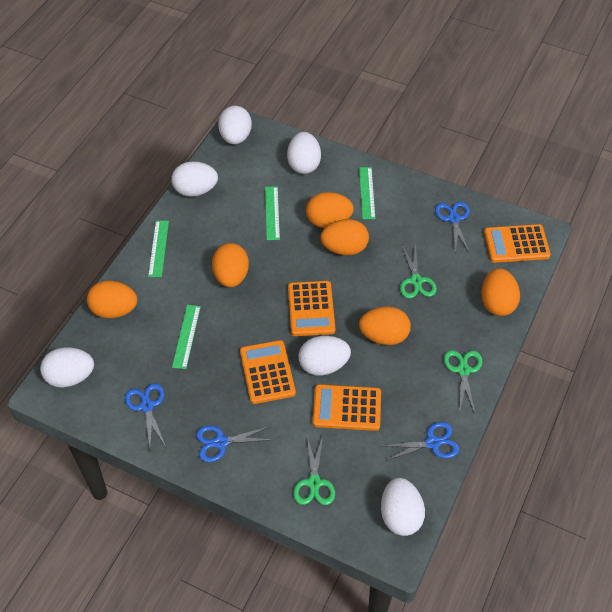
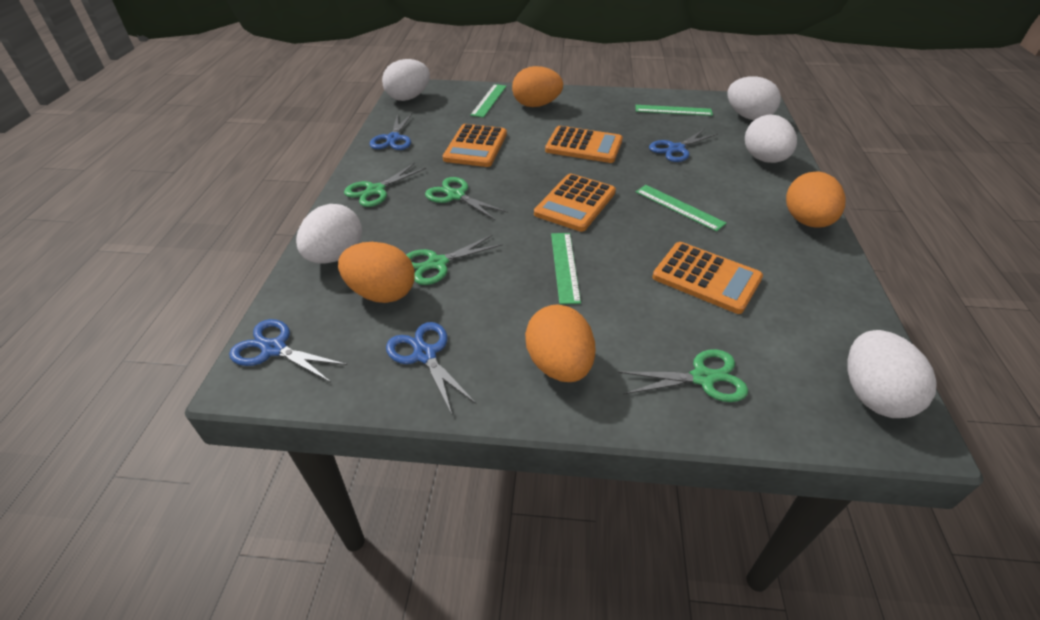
green scissors: [293,436,335,505] [400,244,437,298] [444,350,482,413] = 3 -> [344,163,426,207] [406,234,503,285] [425,177,508,221] [618,349,748,402] = 4
orange egg: [87,281,138,318] [212,243,249,287] [306,192,354,228] [320,219,369,255] [359,307,411,345] [481,268,520,316] = 6 -> [338,242,415,303] [512,66,563,107] [525,304,595,382] [786,171,845,228] = 4
white egg: [40,347,94,388] [172,161,218,197] [218,106,252,144] [287,132,321,174] [299,336,351,376] [381,478,425,536] = 6 -> [296,204,362,264] [382,59,430,101] [728,76,781,120] [745,115,797,163] [847,330,937,418] = 5

